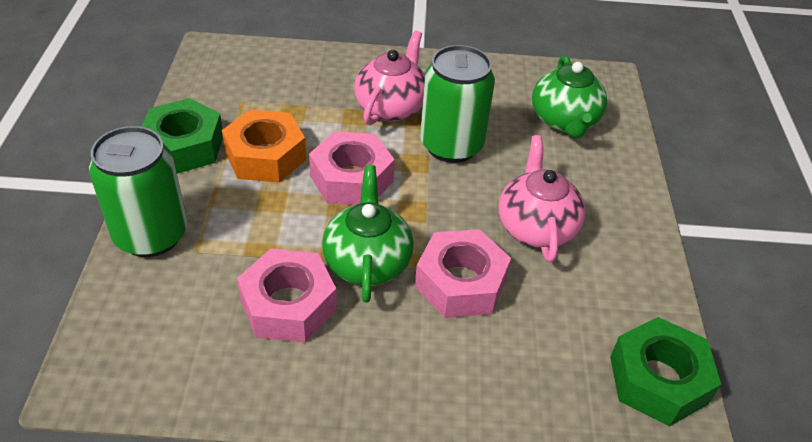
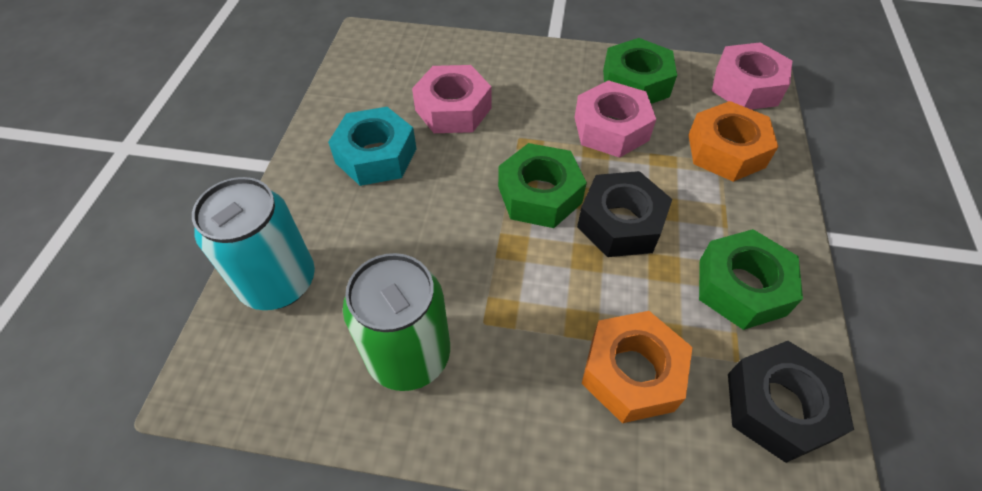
black nut: none = 0 -> [577,171,672,257] [728,341,854,463] = 2
green can: [89,126,187,257] [420,45,495,163] = 2 -> [343,253,450,391] = 1
green nut: [141,98,223,174] [610,317,721,427] = 2 -> [498,143,587,228] [603,38,677,104] [699,229,803,330] = 3
green teapot: [322,165,414,303] [532,55,607,138] = 2 -> none = 0
orange nut: [222,109,306,183] = 1 -> [581,311,692,423] [688,101,778,182] = 2
pink teapot: [354,30,425,125] [499,135,585,262] = 2 -> none = 0
turquoise can: none = 0 -> [192,177,315,310] = 1
turquoise nut: none = 0 -> [328,107,416,186] = 1

